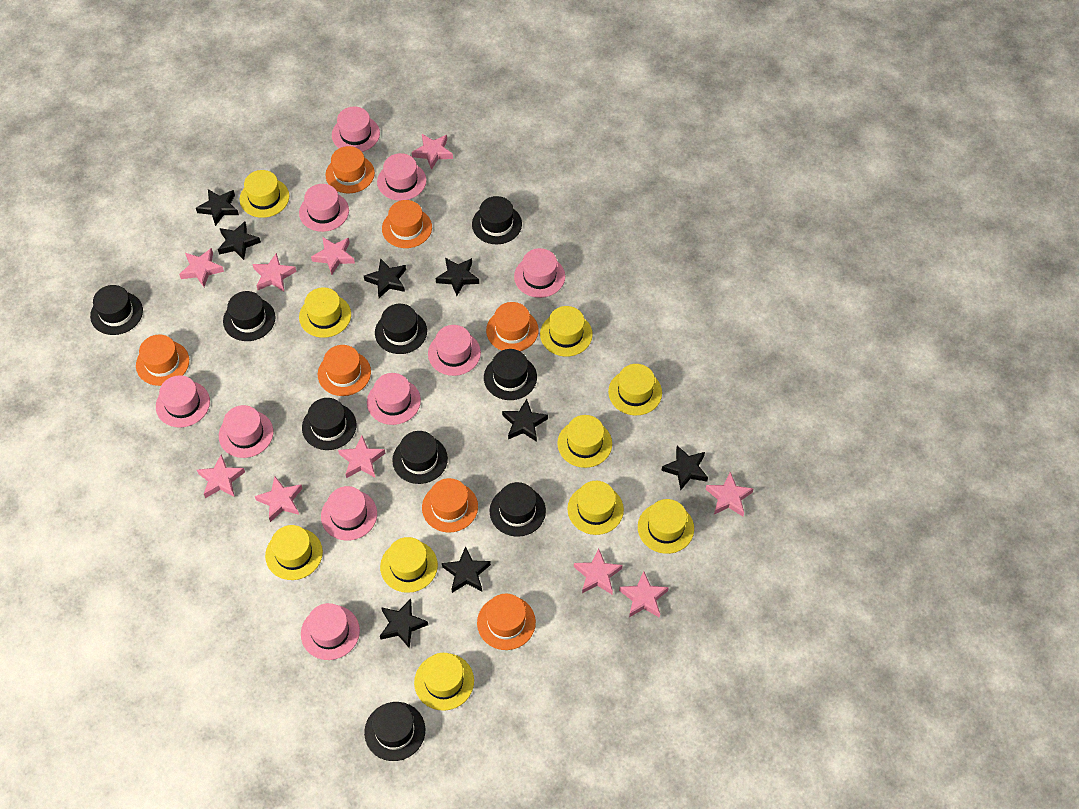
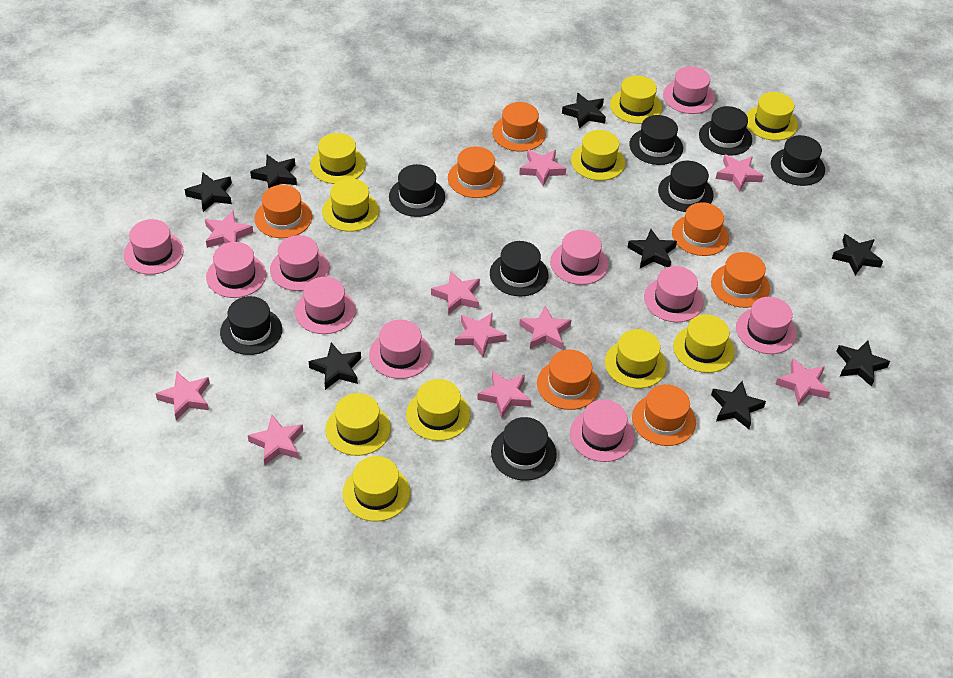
black hat: [90,285,143,335] [223,291,275,341] [302,398,356,450] [364,702,425,761] [375,304,427,354] [392,431,448,484] [472,196,522,244] [484,349,537,400] [490,482,546,537] = 9 -> [220,296,282,355] [389,164,445,217] [490,241,549,296] [491,417,557,481] [629,115,683,165] [658,161,714,212] [699,106,752,156] [771,135,825,186] = 8

